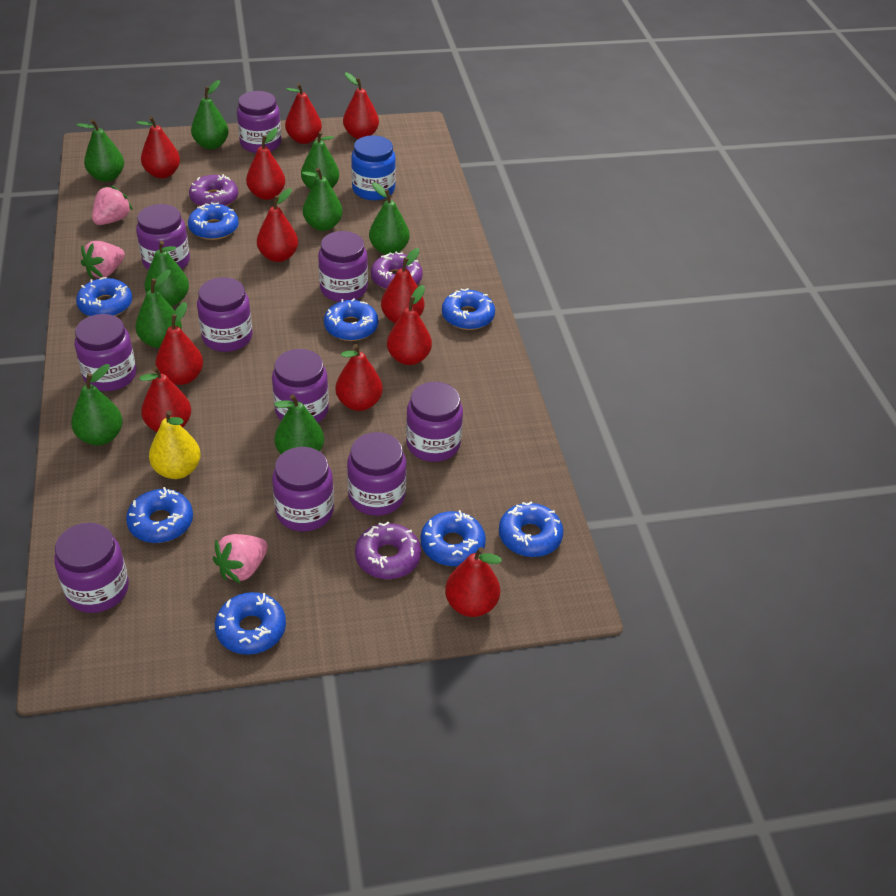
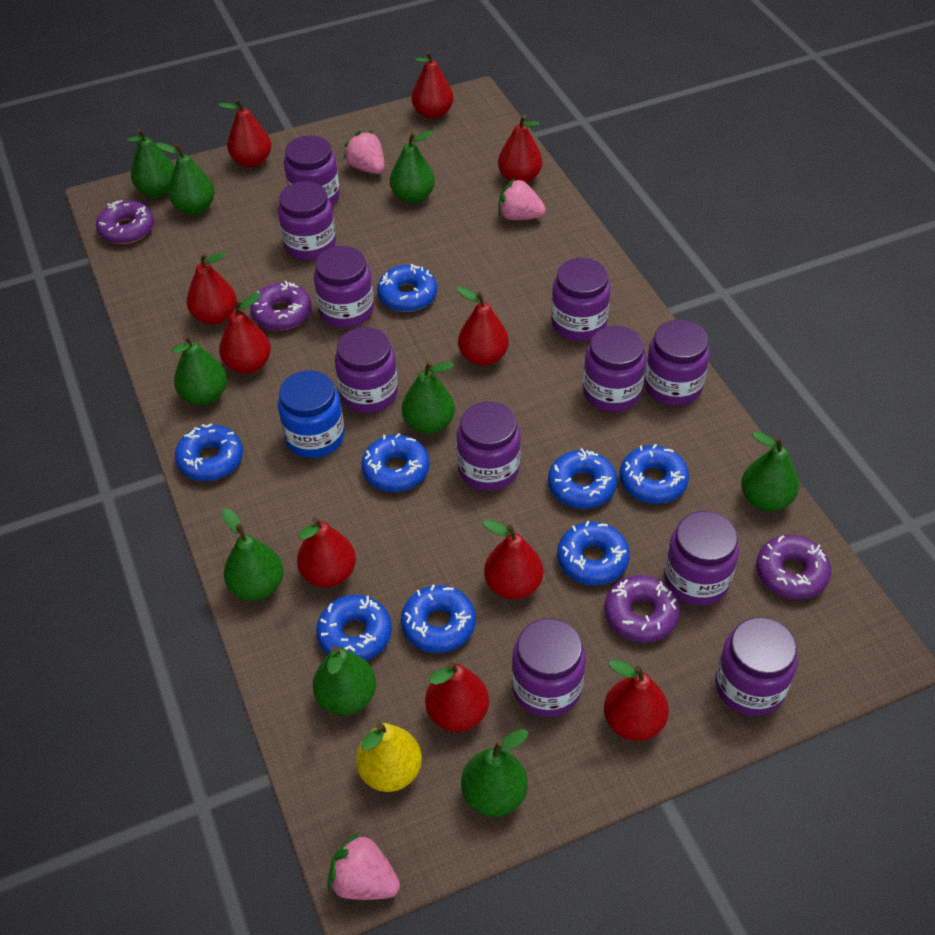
purple donut: [189,174,238,206] [355,522,421,579] [371,252,423,289] = 3 -> [96,200,154,244] [250,281,312,330] [604,575,680,643] [756,535,831,599] = 4
purple jar: [54,523,129,613] [74,314,136,391] [136,204,190,270] [197,277,253,352] [237,91,281,153] [272,349,329,423] [272,447,334,532] [318,231,368,302] [347,432,406,516] [406,382,463,462] = 10 -> [278,181,336,260] [284,135,340,206] [314,246,374,328] [335,327,398,413] [457,402,521,491] [511,618,586,717] [551,258,611,341] [583,326,646,412] [644,320,710,406] [664,511,739,605] [715,617,798,716] = 11
red pear: [137,116,180,179] [139,366,191,432] [155,302,203,385] [246,128,285,200] [257,188,298,262] [285,83,322,144] [336,344,383,411] [343,72,379,139] [381,248,424,323] [387,285,432,365] [445,547,502,617] = 11 -> [187,253,237,325] [218,98,272,167] [219,292,271,374] [297,517,356,587] [412,51,453,119] [425,661,489,732] [456,286,509,366] [483,519,543,600] [498,115,542,183] [604,660,669,741] = 10

